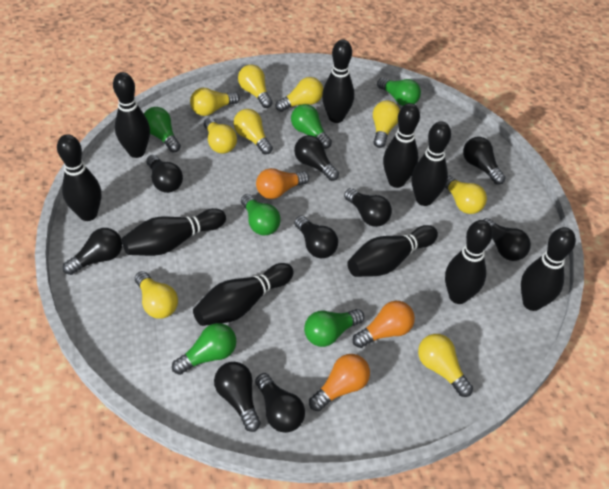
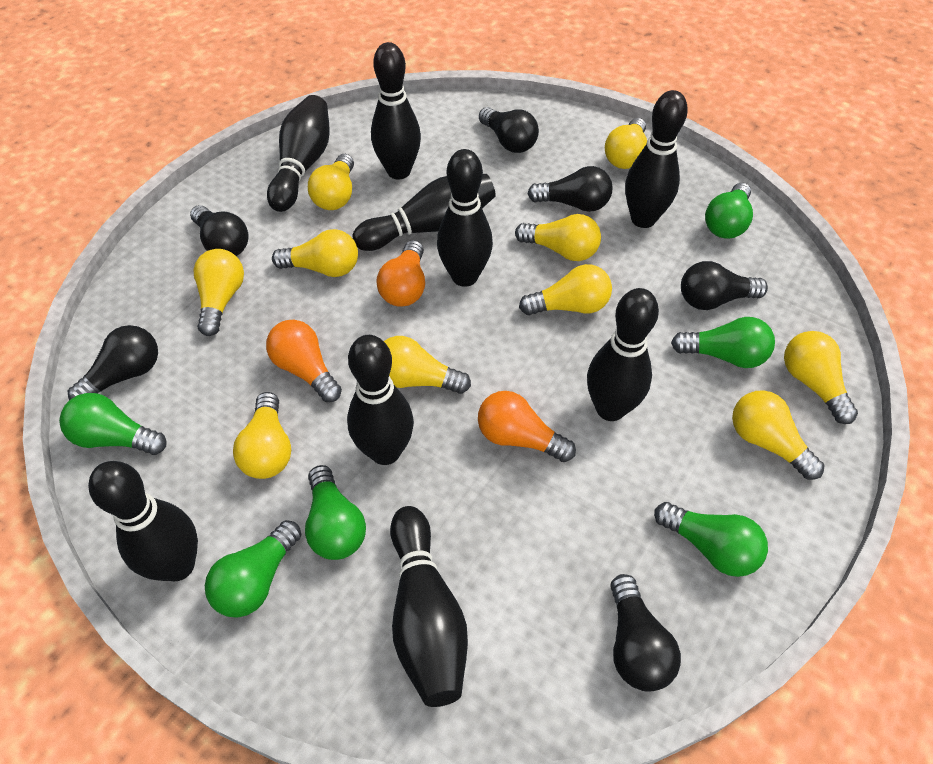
black bowling pin: [57,134,101,221] [113,72,150,158] [122,208,226,256] [193,263,294,326] [322,39,354,123] [347,225,438,277] [383,103,420,188] [412,121,451,206] [445,220,493,304] [521,227,576,311] = 10 -> [88,461,198,581] [267,95,330,212] [347,335,414,465] [353,174,496,251] [371,42,421,179] [390,506,468,707] [437,149,493,287] [587,288,659,421] [625,90,688,228] = 9
black light bulb: [63,228,122,275] [146,155,183,193] [214,362,261,432] [255,373,305,433] [294,135,339,181] [294,216,338,258] [344,188,392,227] [463,137,505,185] [483,218,531,261] = 9 -> [68,325,158,400] [190,205,249,256] [479,107,539,153] [527,166,613,212] [610,574,681,692] [681,261,768,310] = 6
yellow light bulb: [135,271,178,319] [190,88,240,116] [204,118,237,154] [233,109,273,155] [238,64,273,108] [275,77,323,112] [373,100,400,148] [418,334,473,397] [445,175,487,214] = 9 -> [194,249,244,336] [233,392,291,479] [272,229,358,277] [308,154,354,210] [384,336,471,394] [515,214,601,261] [519,264,612,315] [605,118,647,169] [732,390,825,480] [784,331,858,424] = 10

